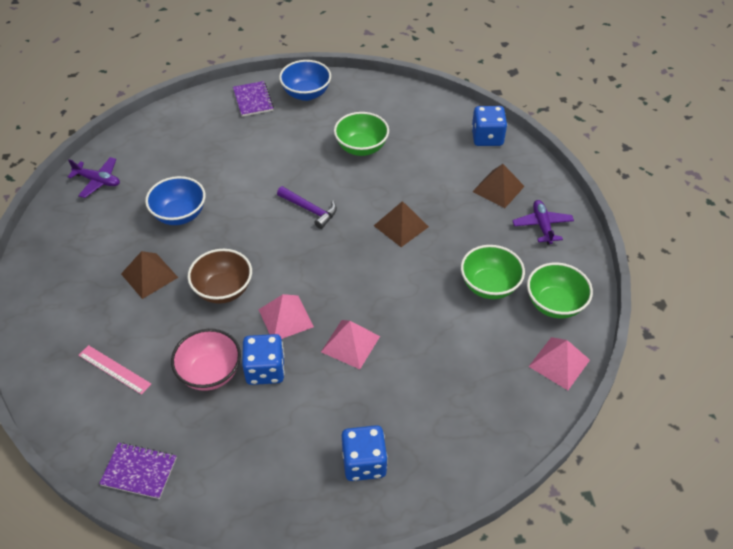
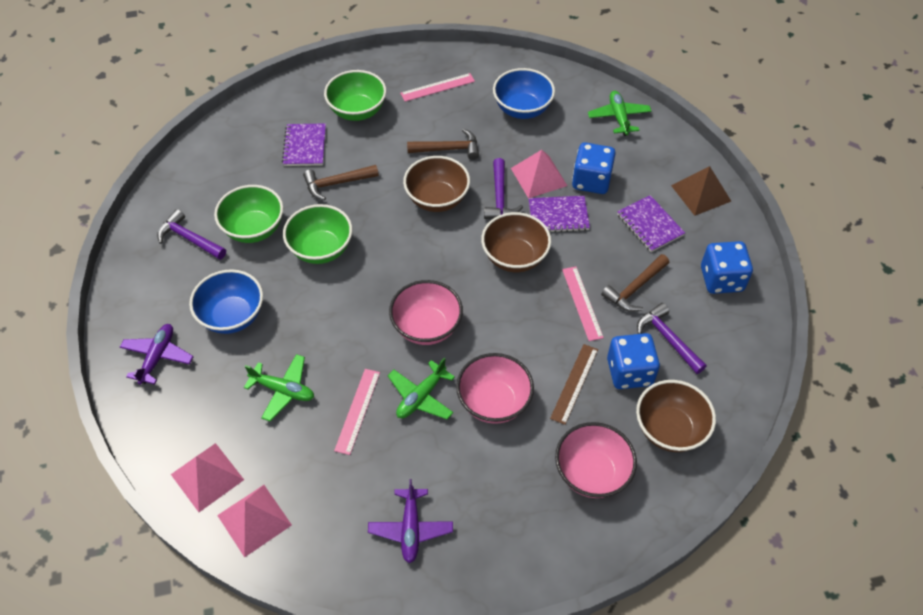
brown bowl: [188,249,252,304] = 1 -> [403,156,470,212] [481,212,551,272] [636,380,716,452] = 3
brown hammer: none = 0 -> [303,165,379,200] [407,129,479,160] [601,254,669,312] = 3
brown pyramid: [121,251,178,299] [374,201,429,247] [472,164,525,208] = 3 -> [671,166,731,216] = 1
brown ruler: none = 0 -> [550,344,598,425] = 1
green plane: none = 0 -> [244,354,314,421] [388,358,455,419] [588,91,651,136] = 3
pink bowl: [171,329,241,391] = 1 -> [389,280,463,345] [456,353,534,424] [555,422,637,498] = 3
pink ruler: [78,345,151,395] = 1 -> [334,369,380,455] [400,73,475,102] [562,267,604,341] = 3
purple hammer: [277,186,337,229] = 1 -> [157,209,226,260] [484,158,523,219] [637,303,707,374] = 3
purple notebook: [99,442,177,499] [233,81,274,117] = 2 -> [282,123,326,166] [529,196,590,232] [617,195,685,252] = 3

